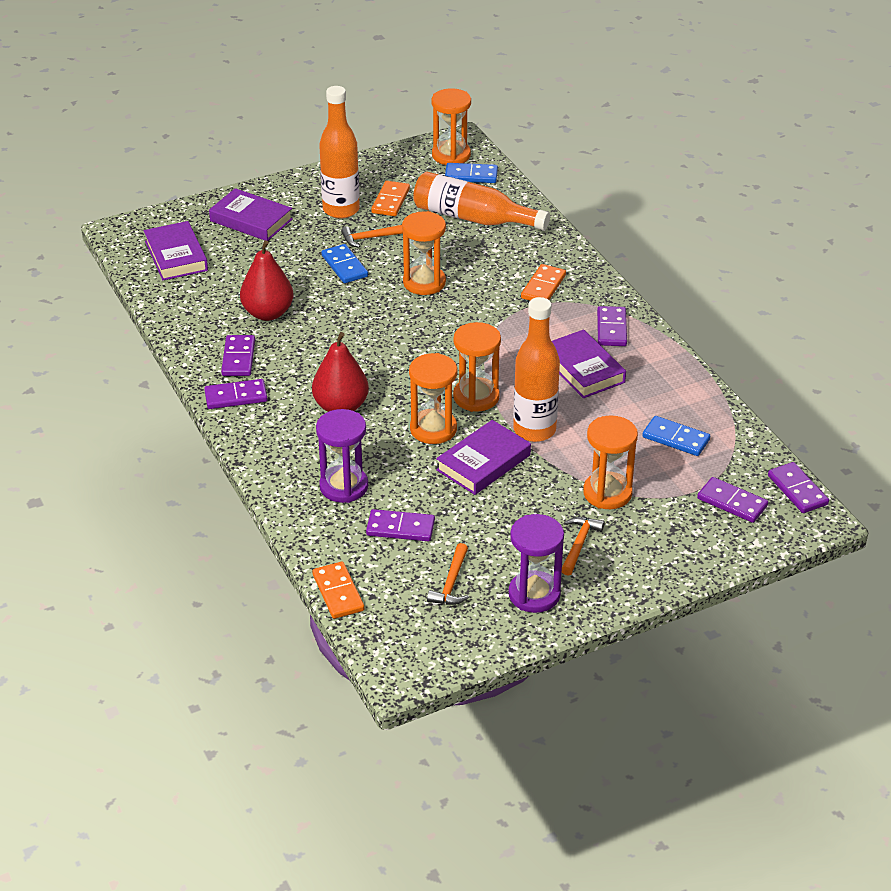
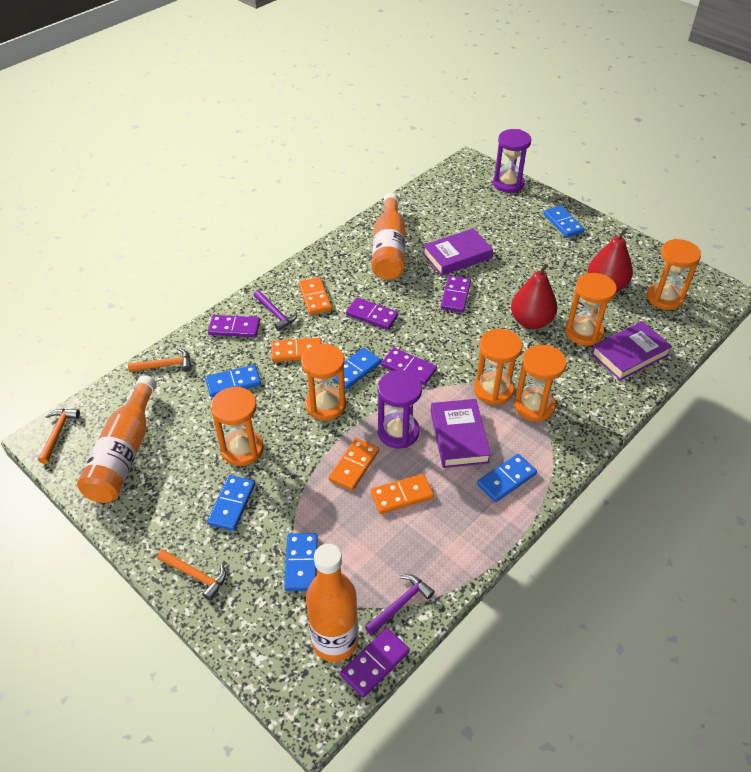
blue domino: [321,244,368,283] [445,163,498,183] [642,416,710,456] = 3 -> [205,365,261,397] [207,475,255,531] [284,533,318,591] [333,348,381,390] [477,454,537,502] [543,205,585,238] = 6
orange domino: [312,562,364,619] [371,181,410,216] [521,264,566,301] = 3 -> [271,338,322,362] [299,277,332,315] [328,438,379,491] [371,474,434,514] = 4
orange hourglass: [402,211,446,295] [409,353,457,444] [432,88,471,165] [453,322,501,412] [583,416,638,509] = 5 -> [211,387,264,466] [301,344,346,420] [474,329,522,405] [514,345,566,422] [565,273,617,346] [647,239,701,310] = 6
purple book: [144,221,208,280] [209,188,293,241] [436,420,531,495] [552,329,626,398] = 4 -> [423,228,493,276] [431,399,491,468] [591,321,672,381] = 3
purple domino: [204,379,268,409] [221,335,255,376] [366,509,435,541] [597,306,627,346] [697,477,768,523] [768,462,829,513] = 6 -> [208,315,260,337] [340,628,410,698] [346,298,398,330] [381,348,437,385] [441,275,471,312] = 5
purple hammer: none = 0 -> [253,290,297,331] [365,574,435,635] = 2

